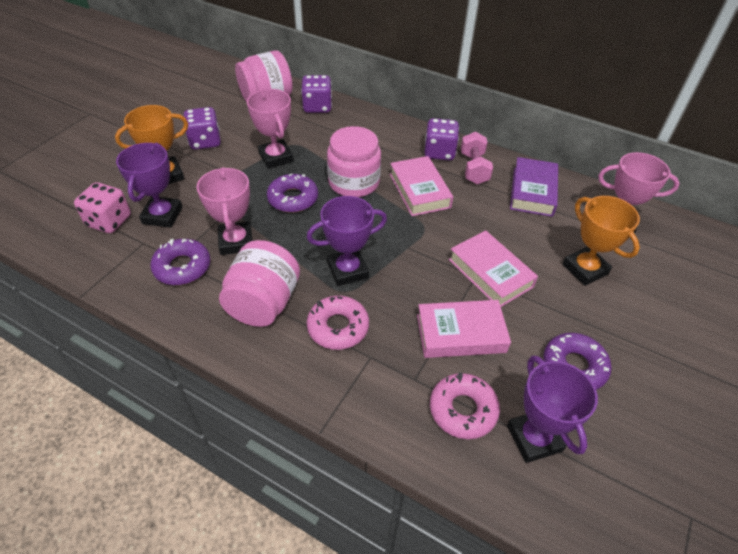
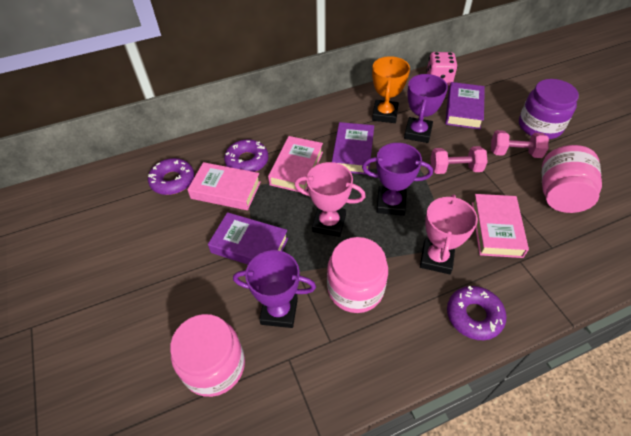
orange trophy: [115,105,188,184] [562,196,640,286] = 2 -> [372,56,410,123] = 1
pink donut: [307,296,369,350] [430,373,500,439] = 2 -> none = 0
pink dumbbell: [461,132,493,184] = 1 -> [430,146,488,174] [491,130,549,158] = 2
pink trophy: [197,167,252,255] [247,89,294,169] [598,152,680,234] = 3 -> [295,162,366,237] [420,195,478,274] = 2
purple book: [510,157,558,217] = 1 -> [208,212,288,265] [332,122,374,175] [445,82,485,129] = 3
purple dice: [183,107,221,150] [301,75,332,113] [424,118,459,160] = 3 -> none = 0
purple jar: none = 0 -> [519,79,579,139] = 1

